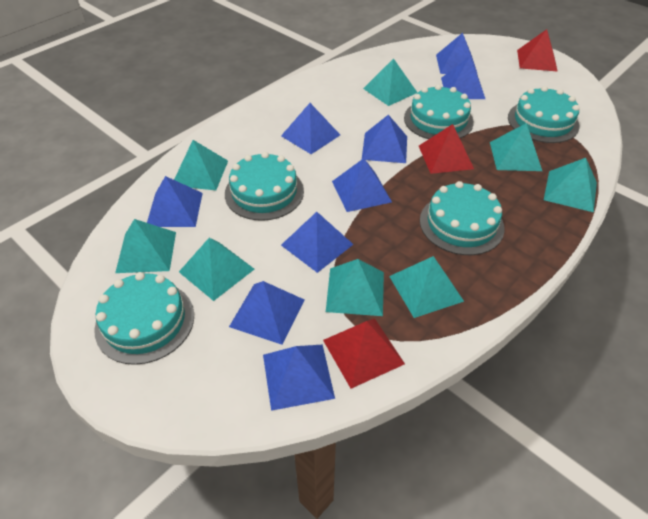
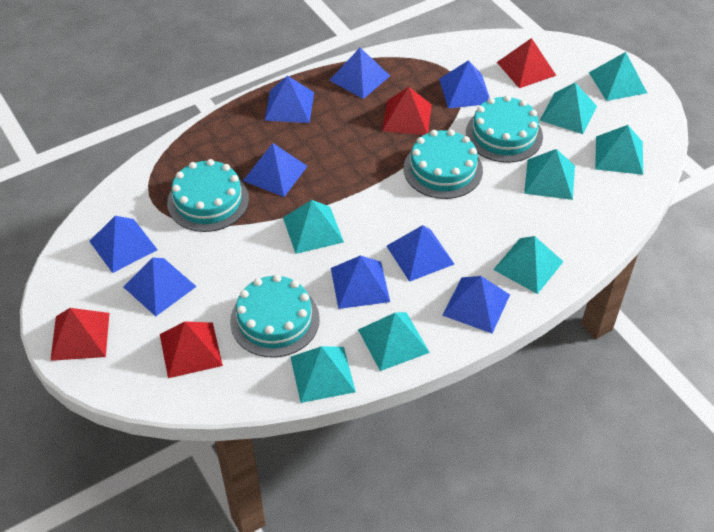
red pyramid: [323,319,405,389] [419,124,474,174] [517,29,558,72] = 3 -> [50,308,109,361] [160,321,223,378] [382,87,432,135] [497,38,557,88] = 4
turquoise cake: [94,272,194,365] [225,152,304,221] [404,84,474,139] [420,181,504,255] [508,86,580,143] = 5 -> [167,159,249,232] [230,274,320,357] [404,129,483,199] [466,95,543,163] = 4

